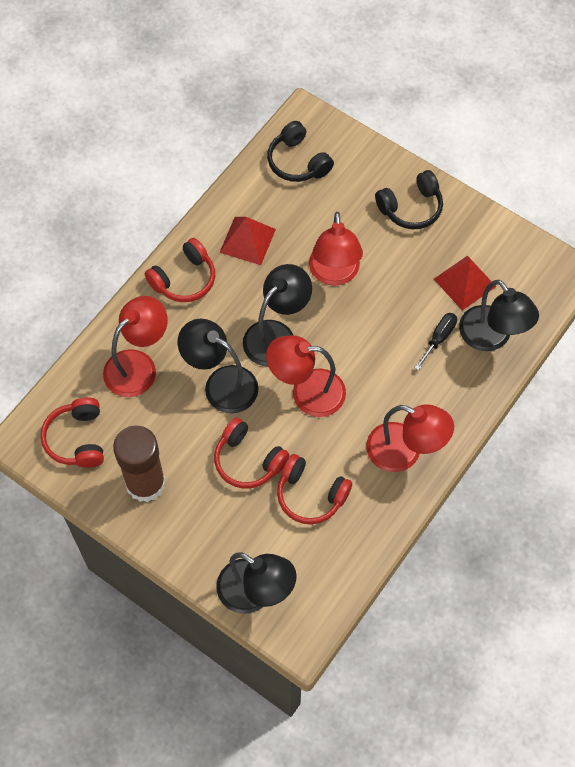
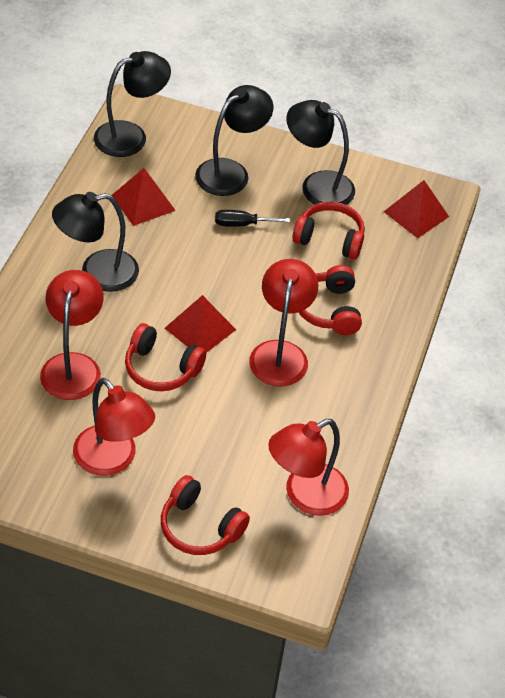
black headphones: [267,121,334,182] [375,170,443,229] = 2 -> none = 0
brown glue stick: [113,425,166,502] = 1 -> none = 0
red pyramid: [219,217,276,265] [434,256,496,310] = 2 -> [112,168,176,226] [165,295,236,353] [384,180,449,238] = 3

